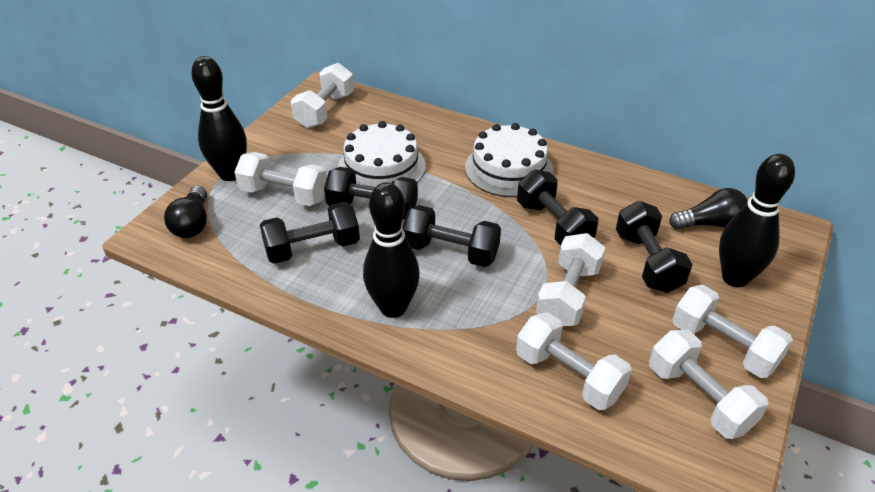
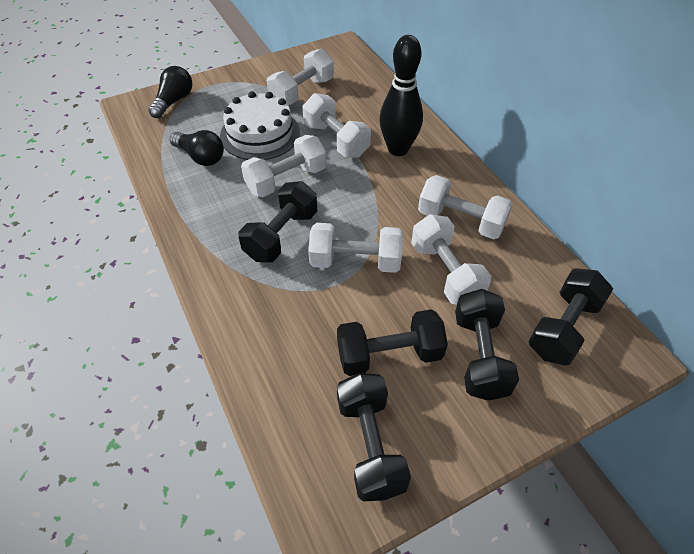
black bowling pin: [191,56,247,181] [363,182,420,318] [719,154,795,287] = 3 -> [379,35,423,156] = 1
white cake: [338,121,426,187] [465,123,553,197] = 2 -> [220,91,300,160] = 1

